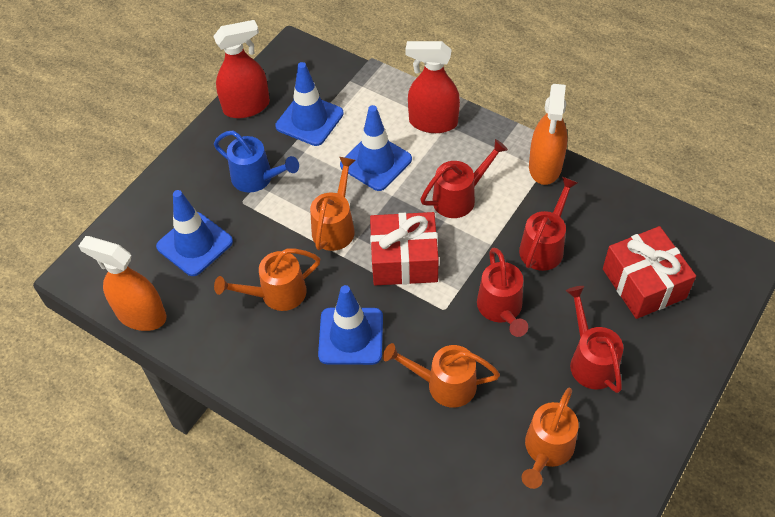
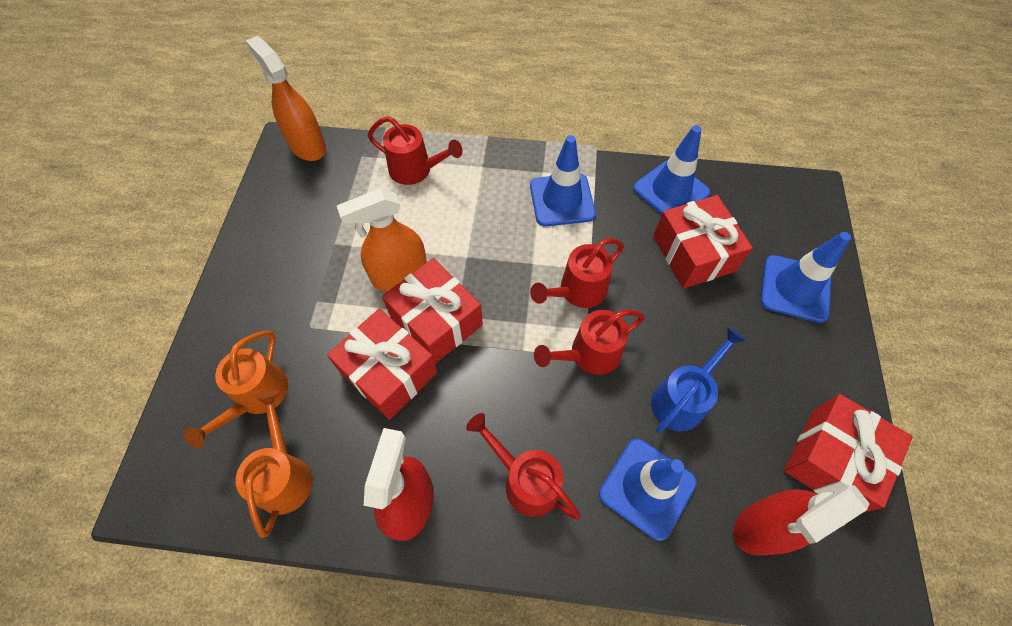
orange watering can: [214,248,320,311] [310,157,356,251] [383,343,500,408] [522,388,579,489] = 4 -> [183,331,288,448] [236,390,313,538] = 2
red gift: [370,212,439,285] [603,226,696,319] = 2 -> [327,309,438,420] [382,258,483,364] [653,195,753,289] [784,394,913,512] = 4

